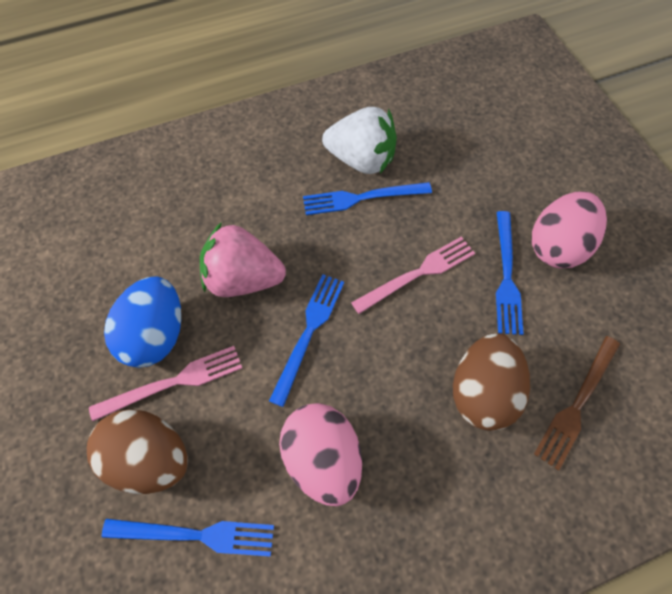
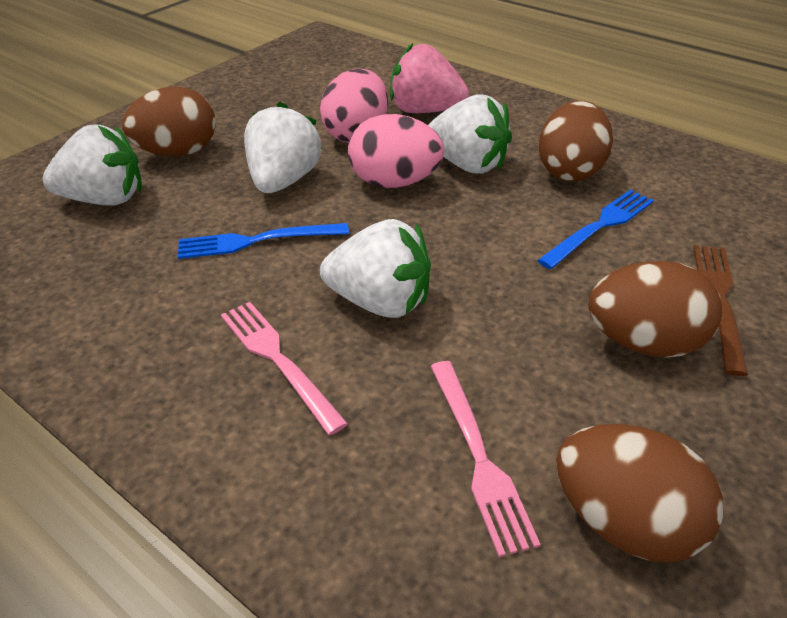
blue egg: [104,276,181,368] = 1 -> none = 0
blue fork: [102,519,274,557] [269,274,344,407] [303,182,432,215] [496,211,524,335] = 4 -> [178,223,349,259] [537,190,654,269] = 2
brown egg: [87,409,188,494] [453,333,530,431] = 2 -> [122,86,216,156] [539,101,613,182] [556,424,723,562] [588,261,722,358] = 4
white strawberry: [322,107,397,174] = 1 -> [43,125,142,206] [244,102,322,193] [320,219,431,318] [428,94,512,173] = 4

